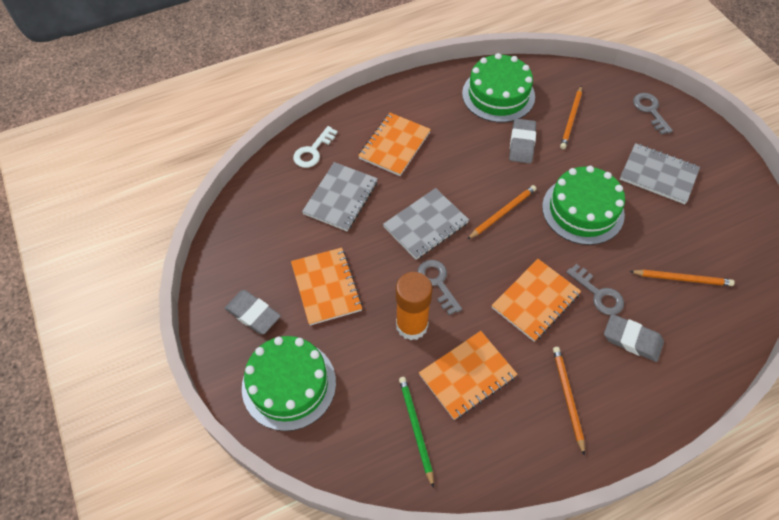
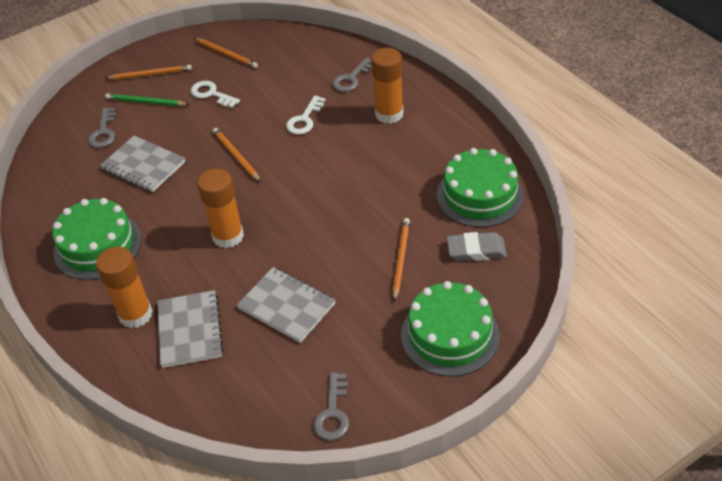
grey eraser: [225,290,281,334] [509,118,536,164] [604,314,664,362] = 3 -> [446,232,507,261] = 1
orange glue stick: [396,272,433,340] = 1 -> [96,246,153,328] [197,168,244,248] [371,48,403,124] = 3
orange notebook: [291,247,363,325] [358,113,431,176] [419,331,517,420] [491,259,581,342] = 4 -> none = 0
white key: [293,126,338,168] = 1 -> [191,81,240,108] [286,95,325,135] = 2

